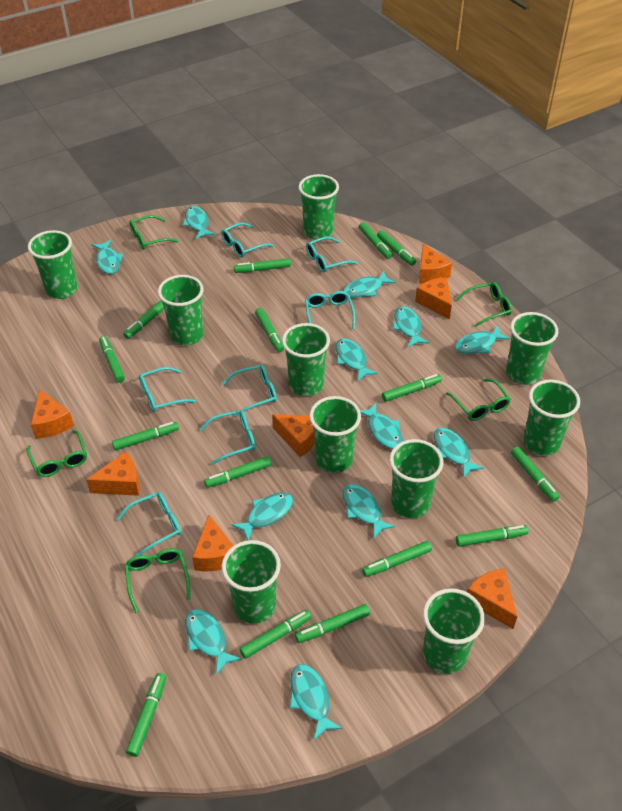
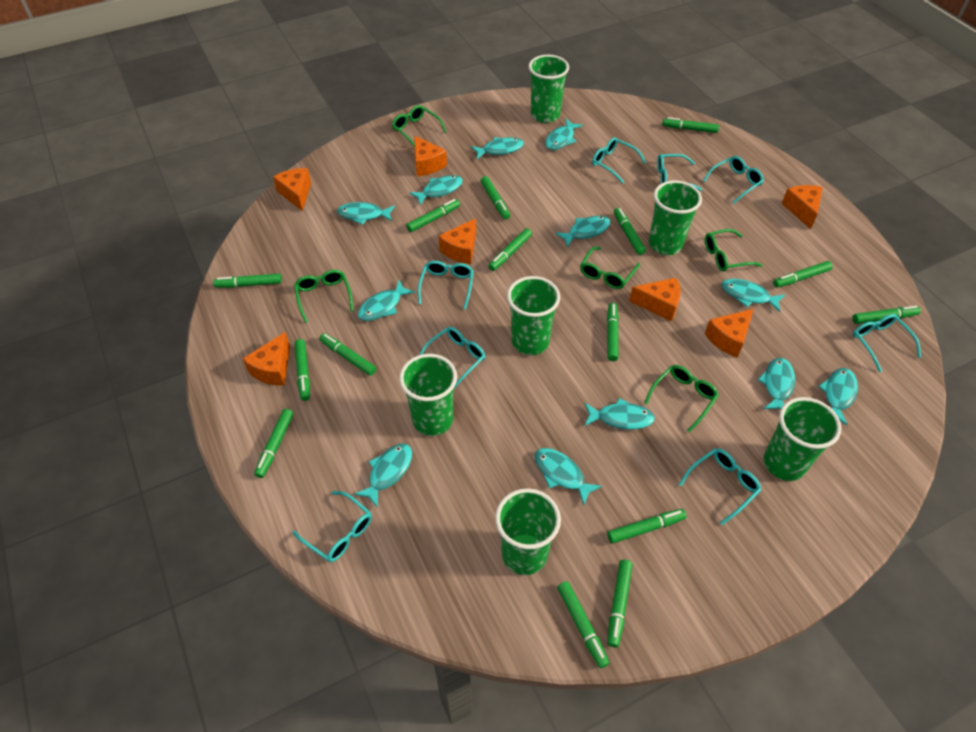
green cup: [28,230,78,299] [158,275,204,346] [222,540,281,624] [282,323,330,396] [298,174,339,240] [309,396,361,473] [389,439,443,518] [423,588,485,674] [506,312,558,385] [523,380,580,456] = 10 -> [399,354,457,436] [495,488,561,575] [507,276,560,355] [528,55,569,123] [649,180,702,255] [763,397,841,481] = 6
turquoise glasses: [117,492,181,556] [139,367,196,412] [200,410,255,465] [221,222,274,258] [222,365,277,416] [305,291,355,329] [306,237,358,272] = 7 -> [292,491,372,562] [418,261,474,309] [420,327,485,389] [592,137,646,184] [657,154,702,191] [679,448,761,525] [703,156,764,203] [853,314,921,372] = 8

